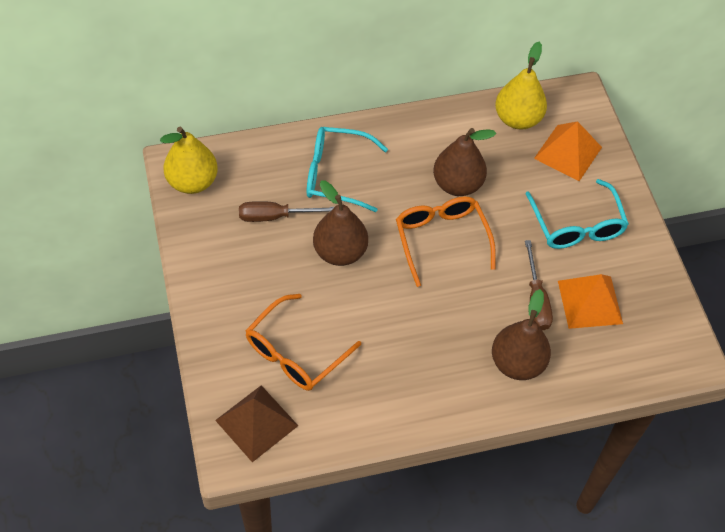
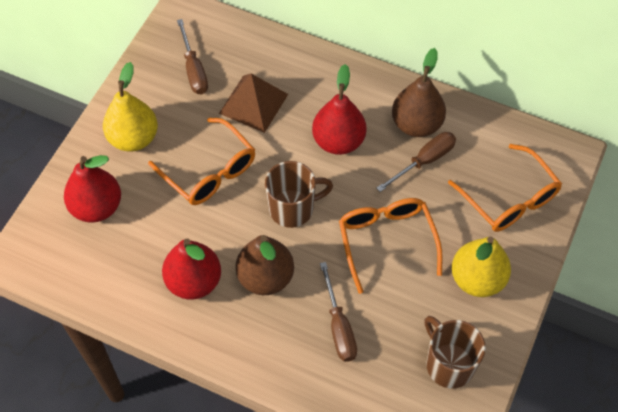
brown mug: none = 0 -> [265,161,333,228] [424,316,486,388] = 2
brown pear: [313,180,368,266] [433,128,496,196] [492,289,551,380] = 3 -> [236,235,294,295] [392,48,446,137] = 2
brown screwdriver: [239,201,334,222] [525,240,553,330] = 2 -> [177,19,208,94] [320,262,357,362] [377,132,456,192] = 3
orange glasses: [245,294,361,391] [396,196,496,287] = 2 -> [148,118,255,205] [339,198,442,294] [448,144,562,232] = 3
orange pyramid: [534,121,602,181] [558,274,623,329] = 2 -> none = 0
red pear: none = 0 -> [64,155,121,223] [162,238,221,300] [312,64,366,155] = 3
turquoise glasses: [307,127,388,212] [525,179,629,249] = 2 -> none = 0

